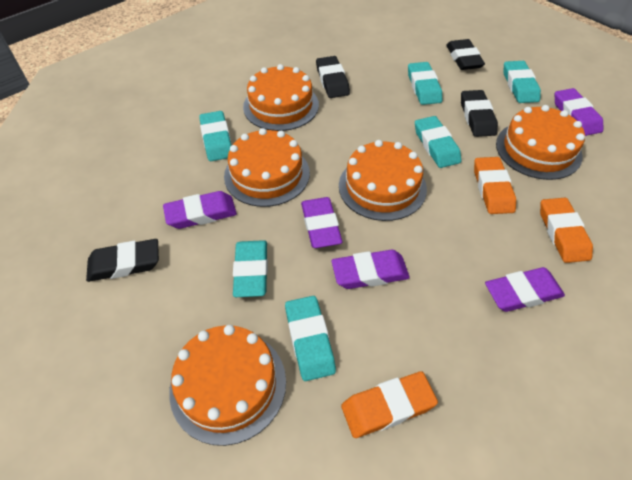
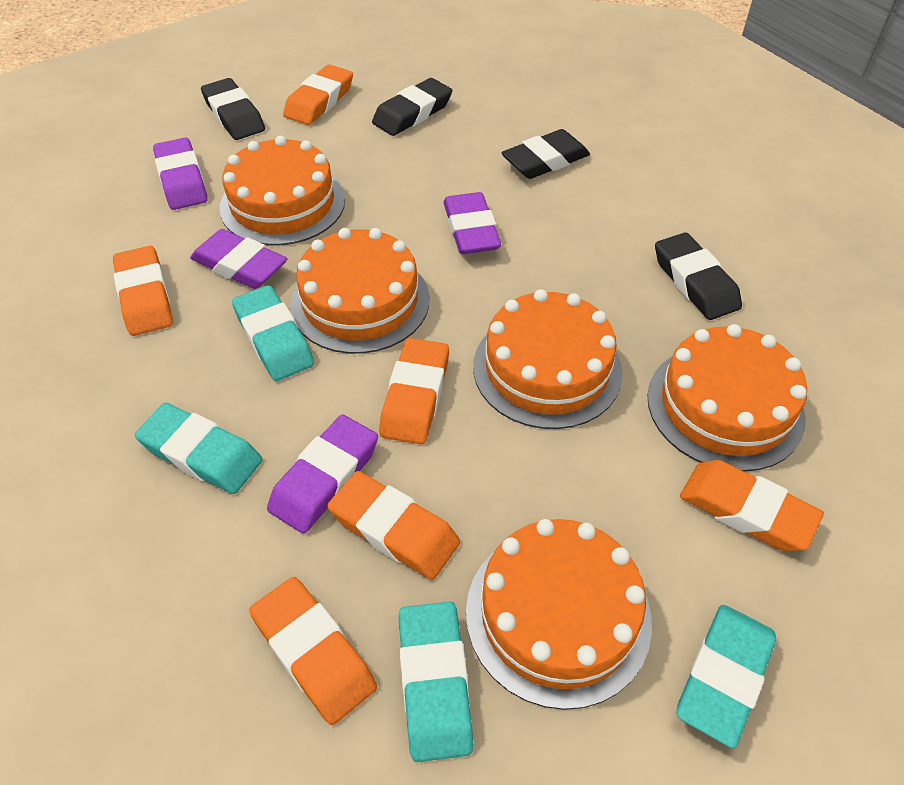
orange eraser: [341,371,438,438] [474,157,516,214] [540,198,593,263] = 3 -> [113,246,173,336] [249,577,377,725] [283,64,353,125] [328,471,460,580] [379,338,449,445] [680,460,824,551] = 6
purple eraser: [163,191,237,229] [301,197,342,248] [331,250,410,289] [485,267,565,312] [555,88,603,136] = 5 -> [153,138,208,210] [190,229,287,289] [267,415,378,534] [443,192,501,254] = 4
turquoise eraser: [199,111,232,161] [233,240,268,297] [285,296,336,381] [408,62,442,105] [415,116,461,168] [503,61,541,103] = 6 -> [135,403,263,494] [232,285,314,381] [398,602,473,762] [676,605,776,748] = 4

